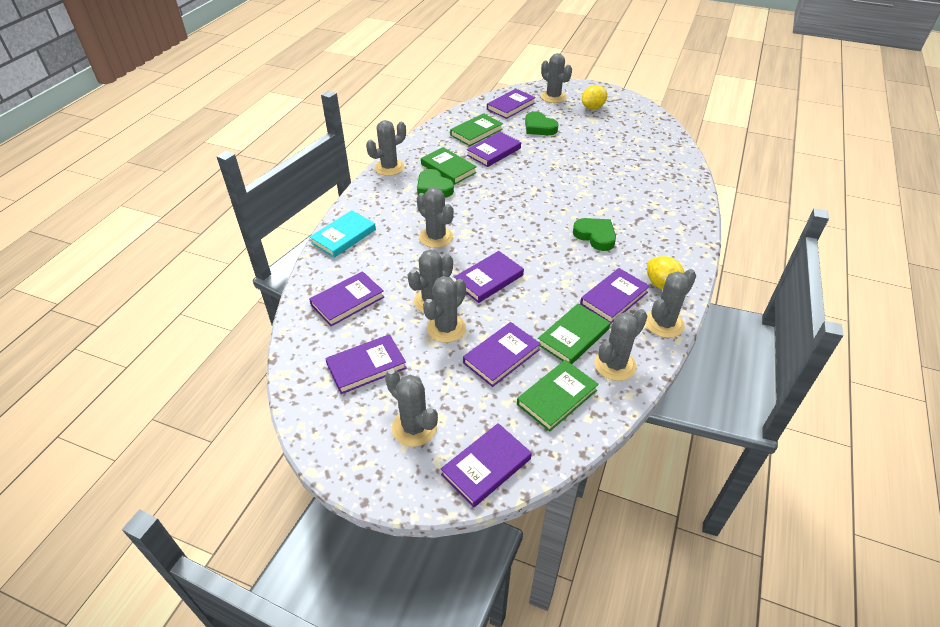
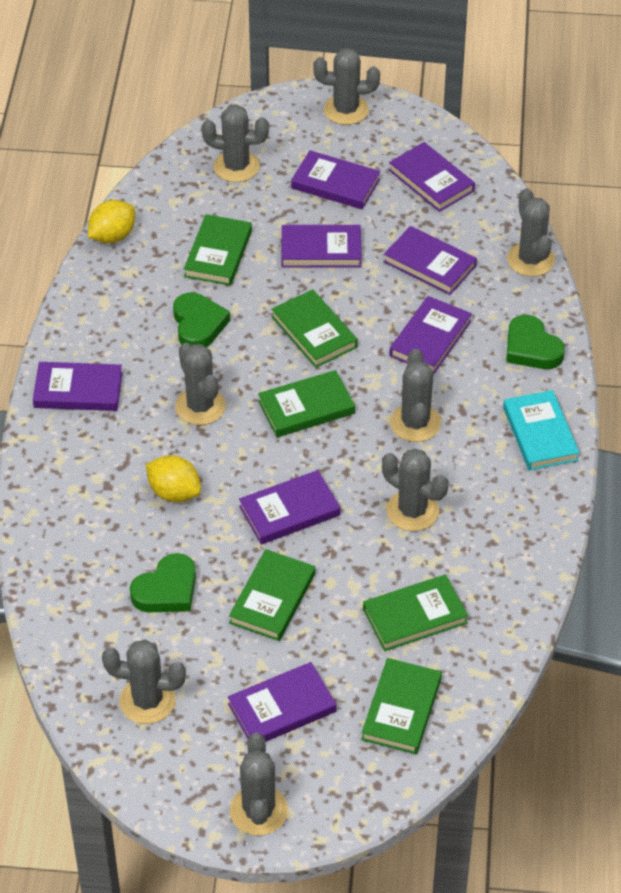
green book: [421,147,477,185] [450,113,503,146] [517,360,599,432] [538,303,611,364] = 4 -> [184,214,252,286] [229,549,315,641] [258,370,355,437] [271,289,358,368] [361,658,442,754] [363,574,468,651] = 6

